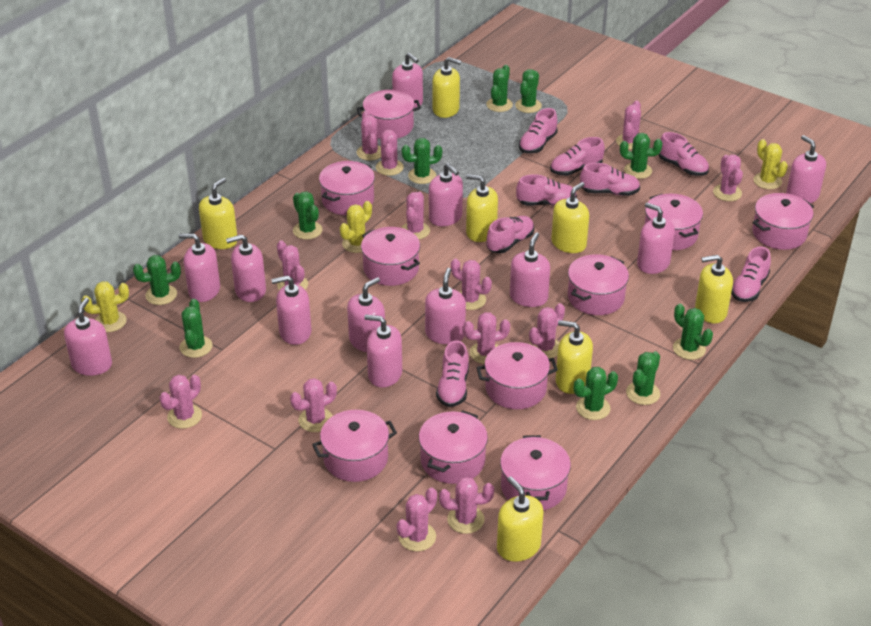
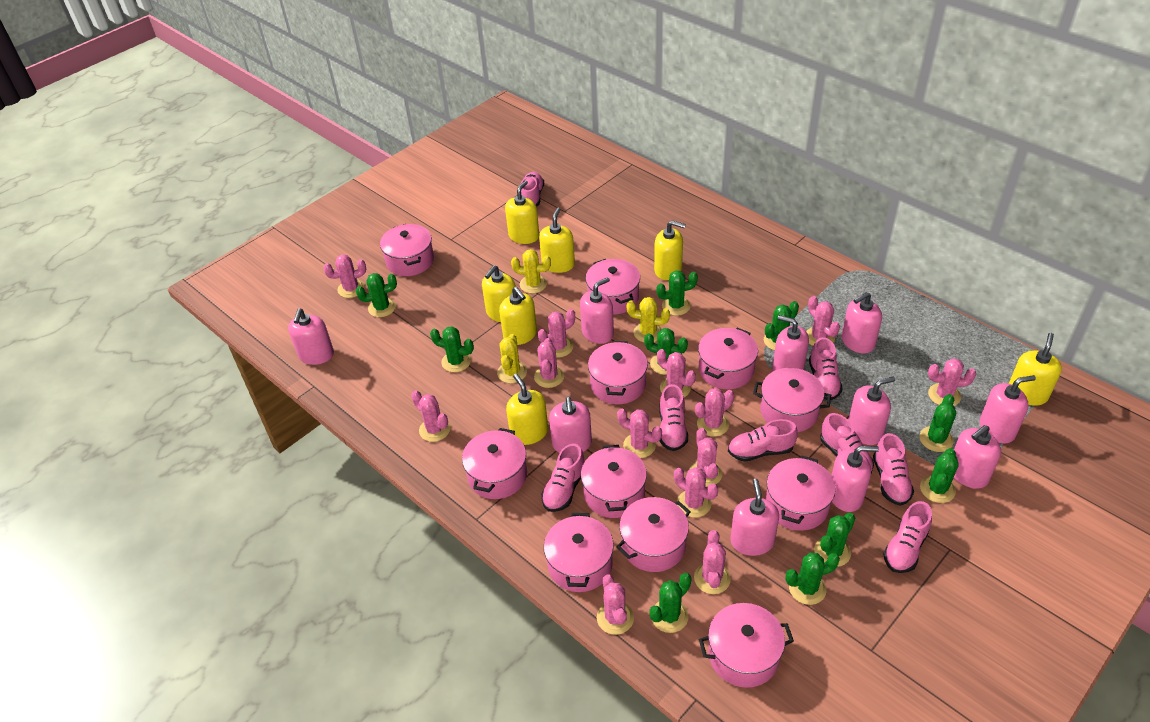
pink pot: [312,410,397,482] [319,161,375,215] [356,90,421,139] [361,227,420,286] [419,410,488,484] [476,342,558,409] [500,435,571,510] [568,254,629,315] [645,194,703,250] [752,193,814,250] = 10 -> [380,224,434,276] [462,428,527,499] [544,513,614,592] [581,445,647,518] [585,259,640,315] [588,341,648,404] [616,497,691,572] [698,328,758,389] [699,603,794,688] [753,368,831,432] [766,455,836,531] = 11
pink soap dispenser: [64,297,112,376] [179,234,220,302] [226,234,266,302] [271,275,311,345] [347,277,385,352] [364,315,402,388] [392,53,423,108] [425,268,466,344] [429,163,463,226] [510,232,550,307] [637,203,675,274] [786,135,826,203] = 12 -> [288,309,334,365] [549,397,592,453] [580,277,614,344] [730,479,779,556] [772,315,809,371] [831,446,879,512] [842,292,882,353] [848,377,895,445] [954,425,1001,489] [980,375,1036,444] = 10

